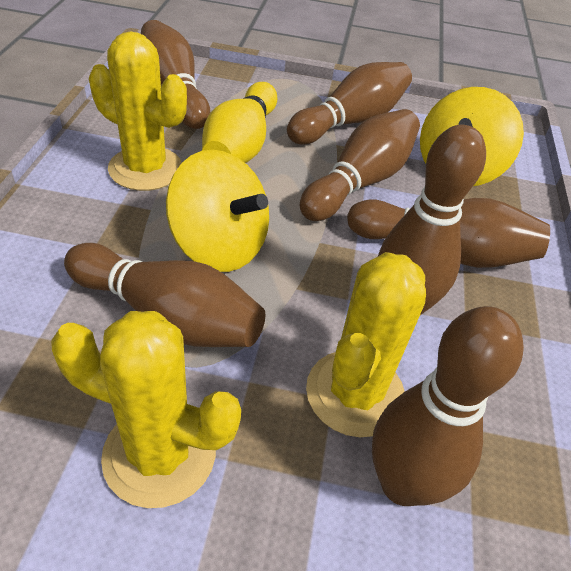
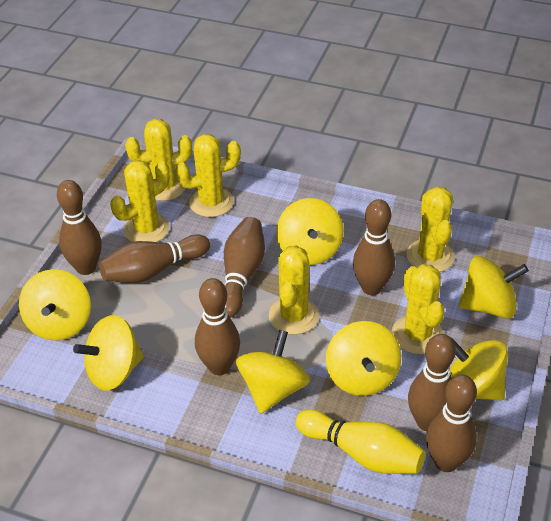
yellow cactus: [51,311,241,508] [89,31,187,191] [306,252,426,437] = 3 -> [110,160,170,242] [125,119,192,201] [175,134,241,217] [269,245,319,335] [392,264,444,354] [407,186,455,272] = 6
yellow spinning top: [166,149,269,272] [420,87,524,186] = 2 -> [19,269,91,341] [73,315,144,390] [236,330,310,414] [277,198,343,265] [326,321,401,396] [450,338,508,400] [459,256,529,319] = 7

